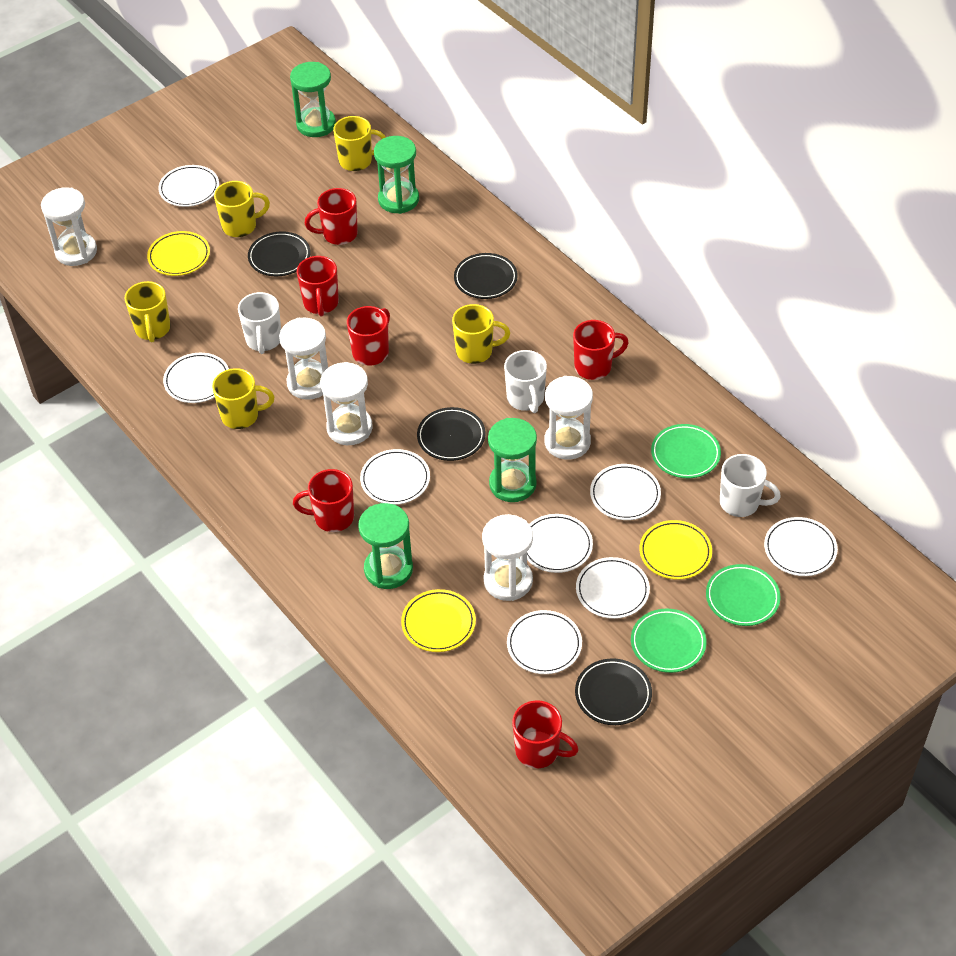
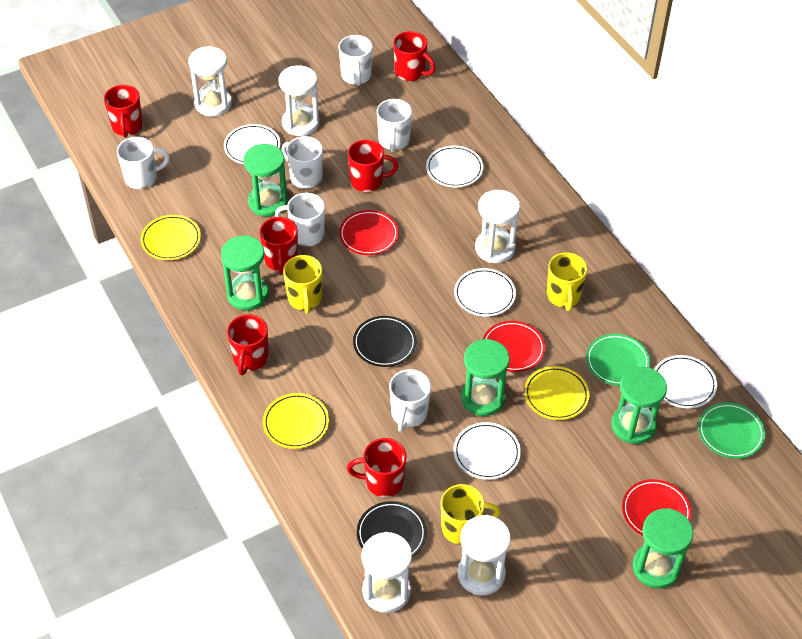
black plate: [248,231,310,276] [417,407,486,461] [454,253,518,299] [575,659,652,725] = 4 -> [353,316,417,367] [357,501,427,557] = 2
green hourglass: [290,62,336,137] [358,503,413,589] [374,136,419,214] [488,418,537,502] = 4 -> [221,235,269,311] [243,144,288,217] [461,339,510,416] [612,367,667,444] [633,508,693,589] = 5
green plate: [631,609,706,673] [651,424,721,478] [706,564,780,626] = 3 -> [586,334,650,386] [698,403,765,459] = 2
red plate: none = 0 -> [339,210,399,255] [483,321,545,372] [622,479,692,536] = 3
white mug: [238,292,281,354] [504,350,547,413] [720,454,781,517] = 3 -> [117,137,170,189] [275,193,325,246] [281,136,323,189] [339,35,373,86] [377,99,412,152] [389,369,431,432] = 6
white plate: [158,165,219,207] [163,353,229,403] [360,449,430,505] [507,610,582,674] [527,514,593,573] [576,557,650,619] [590,464,661,520] [764,517,838,576] = 8 -> [224,124,281,164] [426,146,483,188] [453,422,521,480] [454,268,516,317] [654,355,717,409] = 5
yellow mug: [125,281,171,343] [212,368,274,429] [214,181,270,237] [333,116,386,171] [452,304,510,364] = 5 -> [283,255,322,314] [441,484,500,544] [547,252,588,311] = 3

